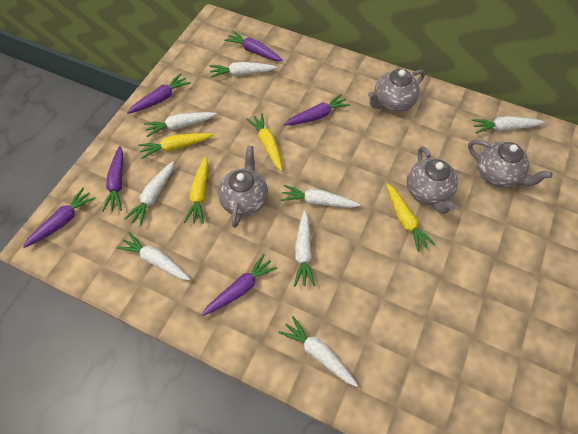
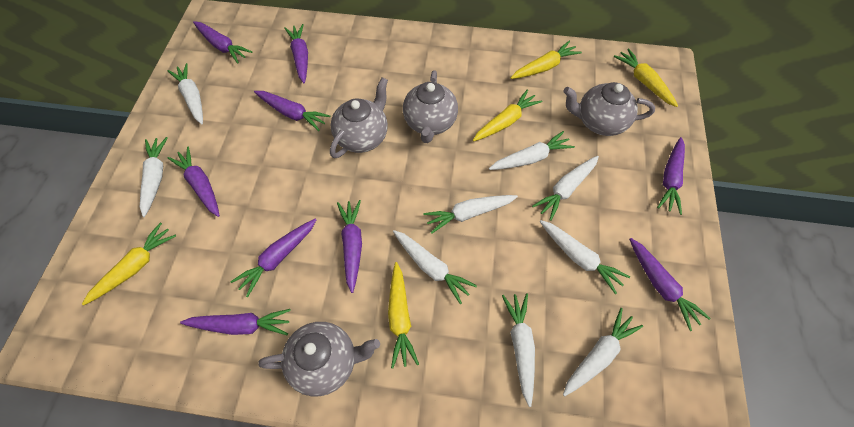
purple carrot: [23,188,96,248] [102,146,123,212] [127,73,190,114] [202,254,277,316] [224,31,283,61] [283,94,350,126] = 6 -> [168,147,220,217] [180,309,291,335] [193,21,252,63] [230,219,316,297] [254,91,330,131] [284,24,308,83] [337,200,362,293] [629,238,711,331] [657,137,685,215] = 9
white carrot: [116,232,190,280] [124,161,174,226] [144,112,216,137] [210,62,277,78] [279,316,358,387] [281,185,360,208] [294,210,315,286] [471,116,545,134] = 8 -> [140,137,168,217] [167,63,203,124] [393,230,477,304] [423,195,518,234] [489,131,575,170] [502,293,535,407] [532,156,599,221] [540,220,630,294] [563,308,643,396] = 9
yellow carrot: [138,133,213,159] [184,156,208,224] [246,113,283,171] [386,183,436,252] = 4 -> [82,223,176,305] [388,262,419,368] [473,89,542,141] [511,41,582,79] [614,48,678,107] = 5

